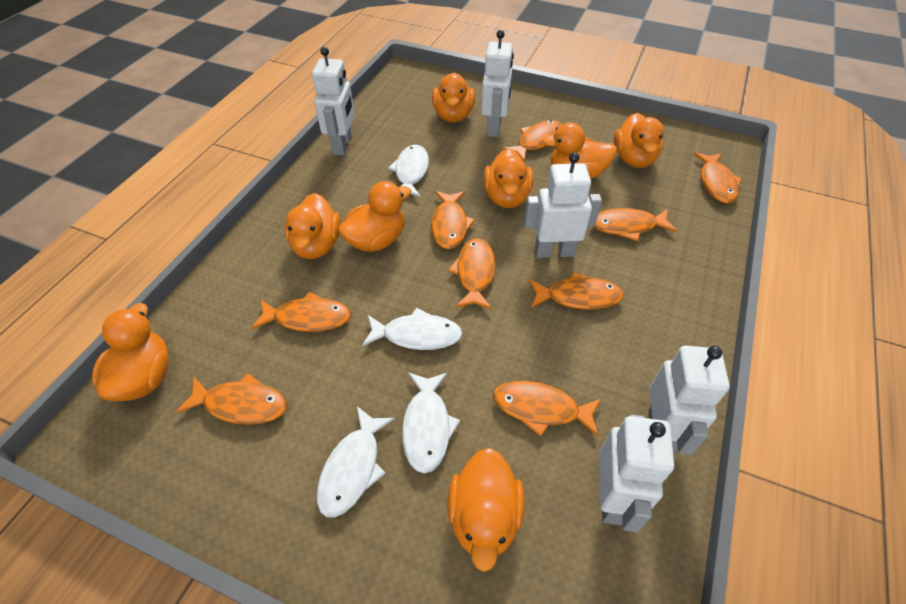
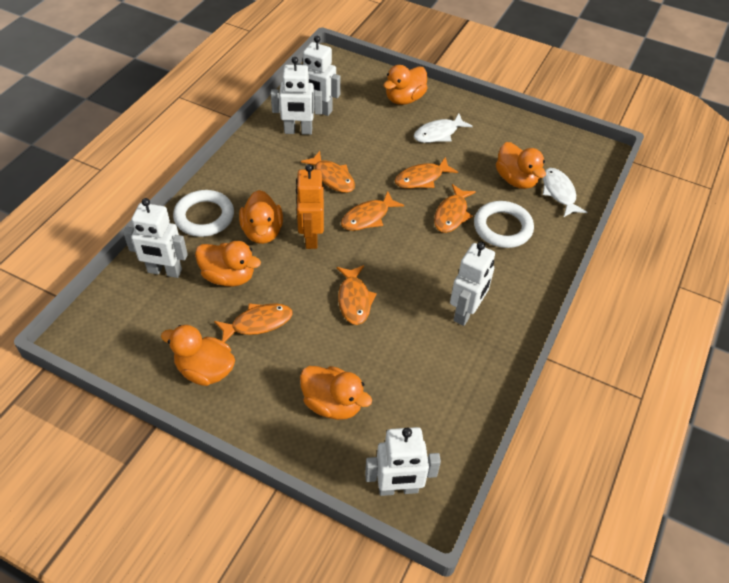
orange duck: [92,303,169,401] [285,193,341,259] [338,181,411,252] [432,72,475,122] [447,448,525,572] [483,148,533,208] [542,122,617,179] [614,113,664,168] = 8 -> [161,325,235,386] [195,241,261,287] [239,190,283,244] [300,366,372,420] [384,65,428,105] [496,142,546,189] = 6
orange fish: [176,373,287,425] [251,292,351,332] [431,191,475,249] [448,238,496,309] [493,381,601,436] [503,120,562,162] [529,272,624,310] [593,208,677,241] [693,152,742,204] = 9 -> [214,303,293,342] [301,151,355,193] [337,265,377,325] [341,191,404,231] [395,157,458,189] [434,184,476,233] = 6
orange robot: none = 0 -> [296,164,324,249] = 1
white fish: [317,406,395,518] [362,308,463,350] [388,145,429,197] [402,372,460,474] = 4 -> [414,114,473,143] [543,168,587,218] = 2
white ring: none = 0 -> [173,190,234,237] [474,201,534,248] = 2

